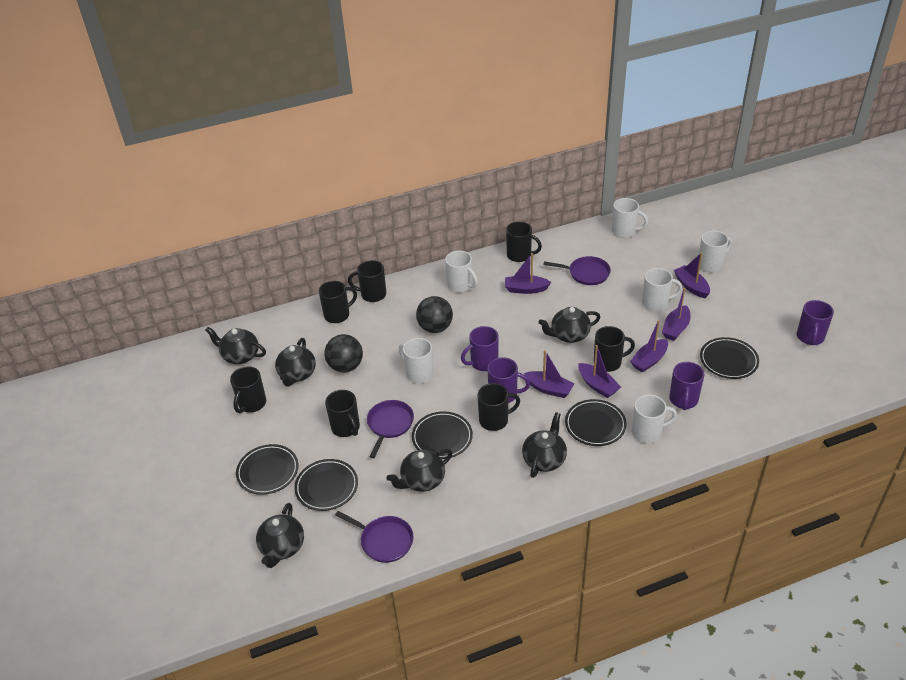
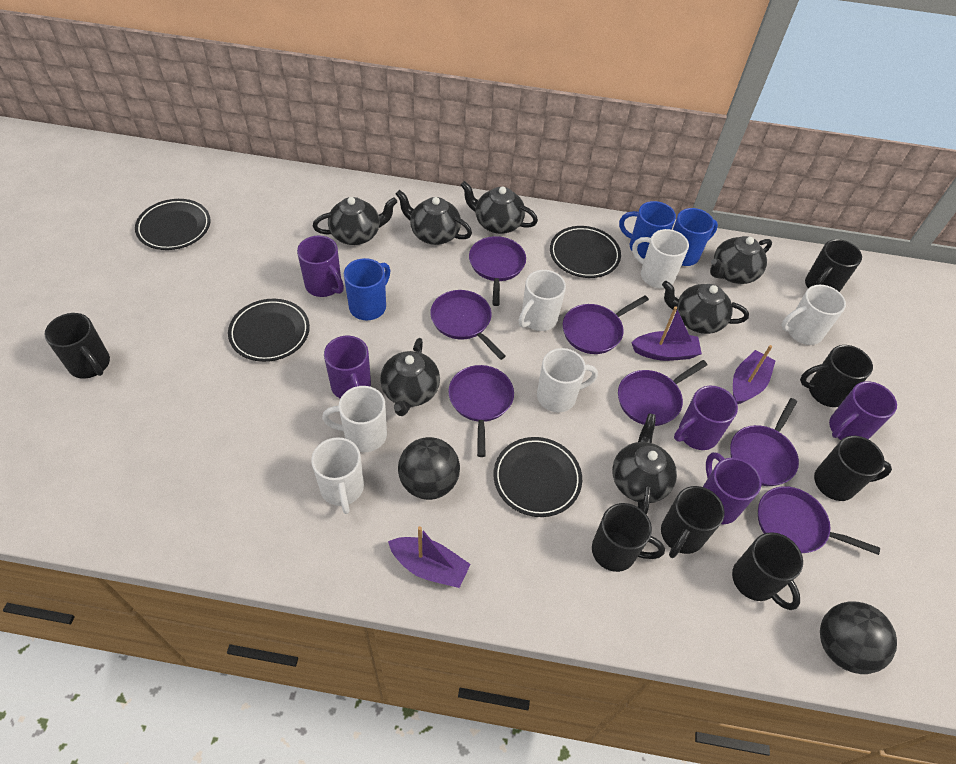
black plate: [236,444,299,495] [294,459,358,511] [412,411,473,459] [565,399,627,446] [700,337,759,379] = 5 -> [135,199,211,250] [228,299,310,362] [493,437,582,517] [550,226,621,278] = 4
black teapot: [205,327,266,364] [256,503,304,568] [275,338,316,386] [386,449,452,492] [522,412,567,478] [538,307,600,343] = 6 -> [313,197,397,245] [380,338,440,416] [396,190,472,245] [461,181,538,234] [612,413,677,515] [662,281,749,334] [710,236,772,284] = 7
blue mug: none = 0 -> [344,258,390,320] [619,201,676,259] [673,208,718,266] = 3
purple boat: [505,253,551,294] [524,350,574,398] [578,345,621,398] [630,320,668,373] [662,288,690,341] [674,253,710,298] = 6 -> [388,526,471,588] [631,306,702,361] [733,345,776,404] = 3
purple mug: [461,326,499,371] [487,357,530,403] [669,362,705,410] [797,300,834,345] = 4 -> [297,236,344,297] [324,336,371,399] [674,386,738,450] [703,452,761,524] [829,381,897,440] = 5
purple pan: [335,511,413,563] [367,400,414,458] [543,256,611,285] = 3 -> [430,290,506,360] [448,365,514,457] [469,236,526,306] [563,295,649,354] [618,360,707,426] [730,398,799,486] [758,486,880,555] = 7

